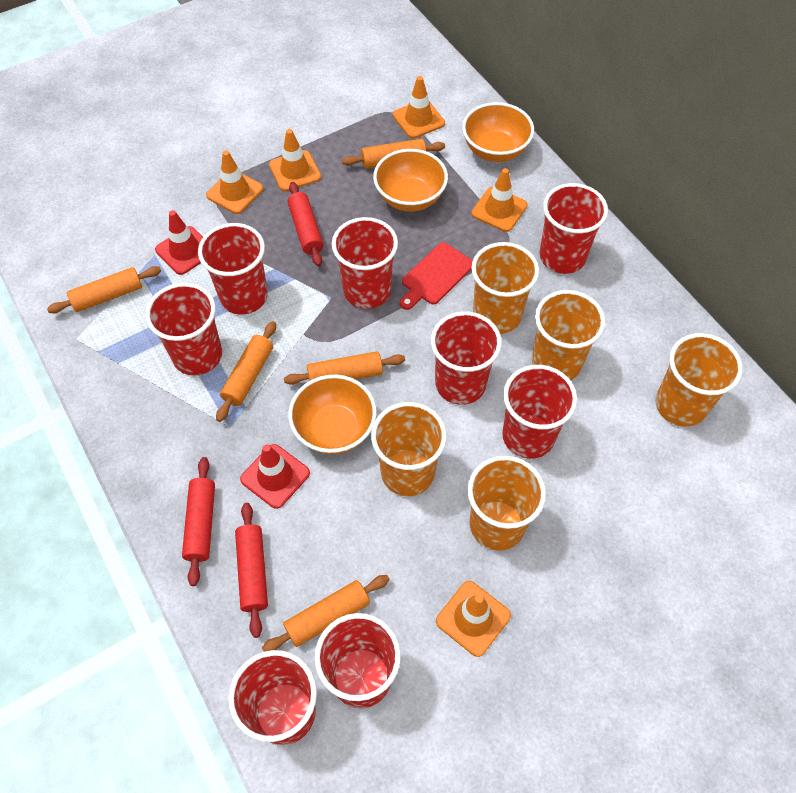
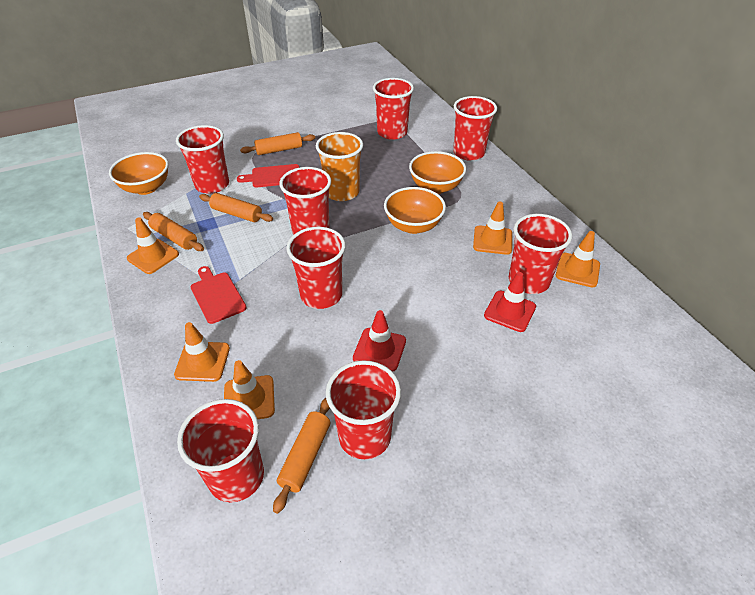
orange cup: [371,402,447,496] [467,456,546,551] [471,242,539,334] [532,290,605,380] [656,333,743,427] = 5 -> [316,132,363,201] = 1
orange rolling pin: [47,266,161,313] [216,321,276,422] [262,575,390,652] [284,351,405,385] [342,139,445,169] = 5 -> [143,212,204,251] [199,193,273,222] [240,132,315,155] [273,398,330,514] = 4
red cutting board: [400,242,473,310] = 1 -> [191,266,246,324] [237,164,300,187] = 2
red rolling pin: [182,457,215,586] [235,503,268,638] [288,182,324,267] = 3 -> none = 0

